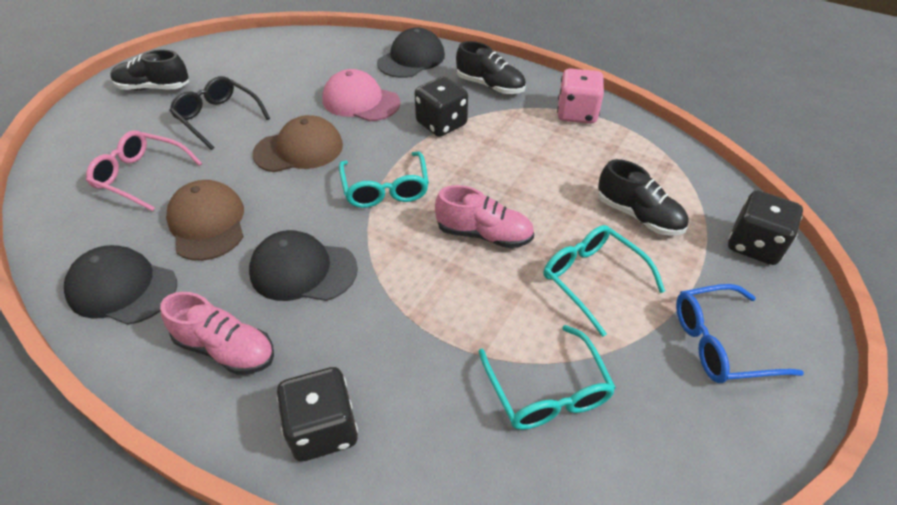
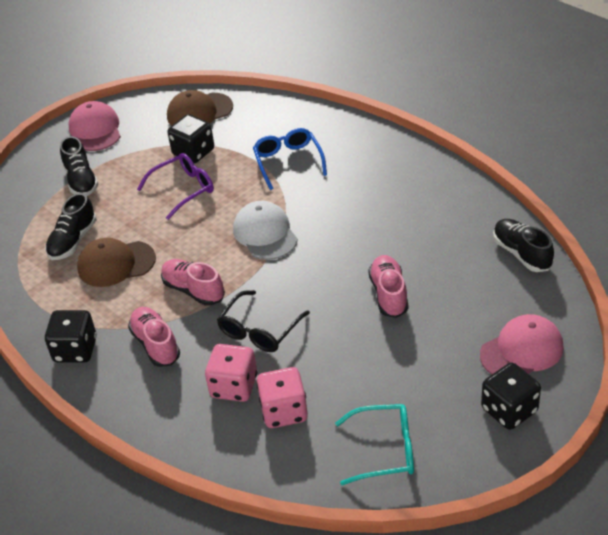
black cap: [64,245,177,325] [249,230,358,301] [377,28,445,78] = 3 -> none = 0
pink cap: [322,69,400,121] = 1 -> [69,101,121,151] [480,314,564,374] = 2
pink dice: [557,69,604,124] = 1 -> [205,344,257,402] [256,367,308,428] = 2
pink glasses: [86,130,202,211] = 1 -> none = 0
pink shoe: [160,292,274,375] [435,185,534,248] = 2 -> [128,307,180,367] [161,259,225,306] [368,255,409,318] = 3
purple glasses: none = 0 -> [137,153,214,220] = 1
turquoise glasses: [339,151,429,208] [478,325,616,430] [544,225,665,337] = 3 -> [335,404,414,485] = 1
white cap: none = 0 -> [233,201,298,260] = 1

